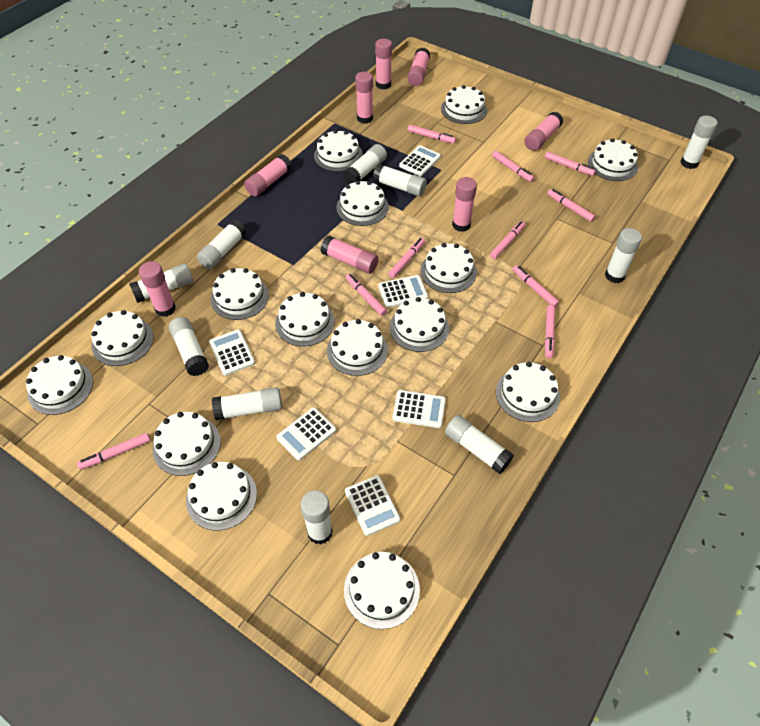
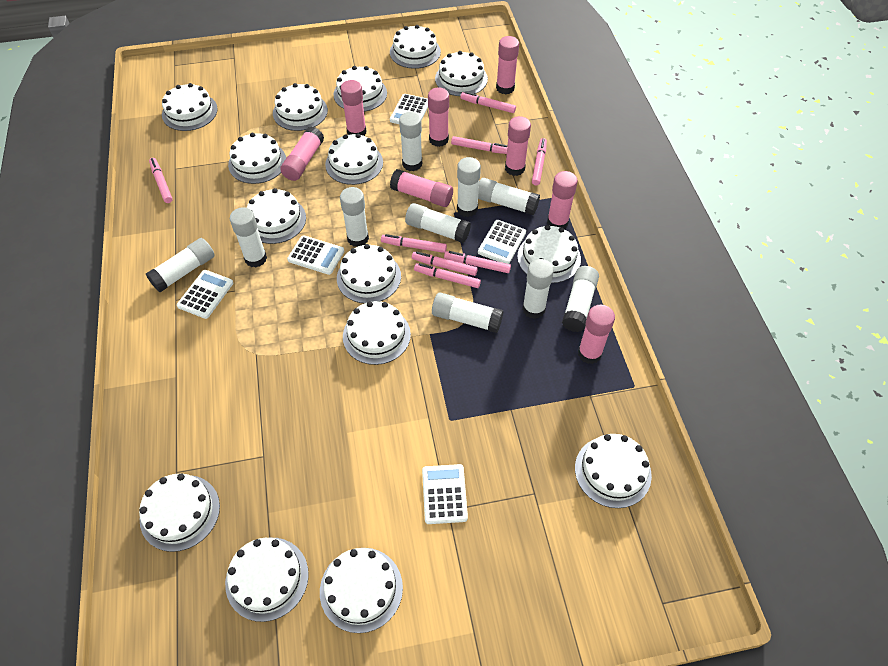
pink marker: [77,433,150,470] [345,274,387,316] [388,238,425,278] [408,125,456,144] [490,221,525,259] [492,151,534,182] [513,265,559,307] [545,152,596,176] [545,305,555,359] [547,189,595,222] = 10 -> [149,158,173,203] [381,234,447,253] [412,252,478,276] [414,263,481,288] [444,251,511,273] [451,136,507,154] [460,91,516,113] [532,138,547,185] = 8
white calculator: [209,329,255,376] [276,407,336,460] [345,475,400,536] [378,275,428,308] [392,390,446,428] [399,145,441,176] = 6 -> [177,270,233,319] [287,235,344,275] [390,94,428,124] [422,464,468,524] [478,220,526,264] = 5

